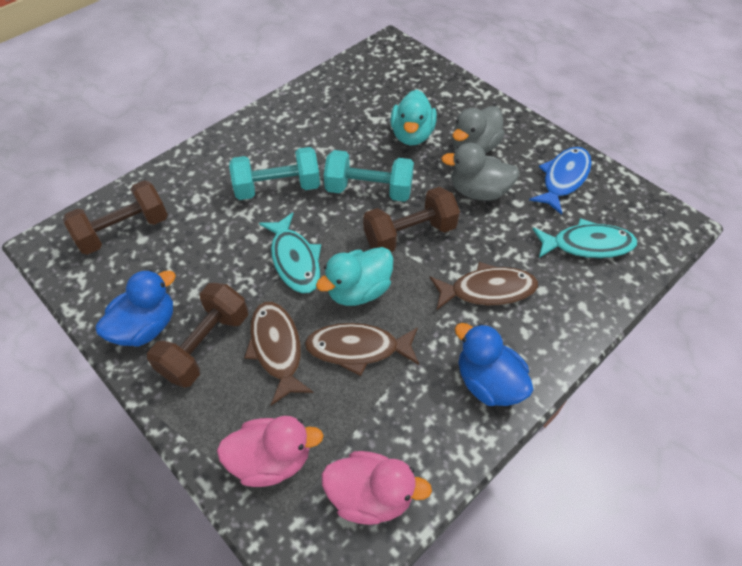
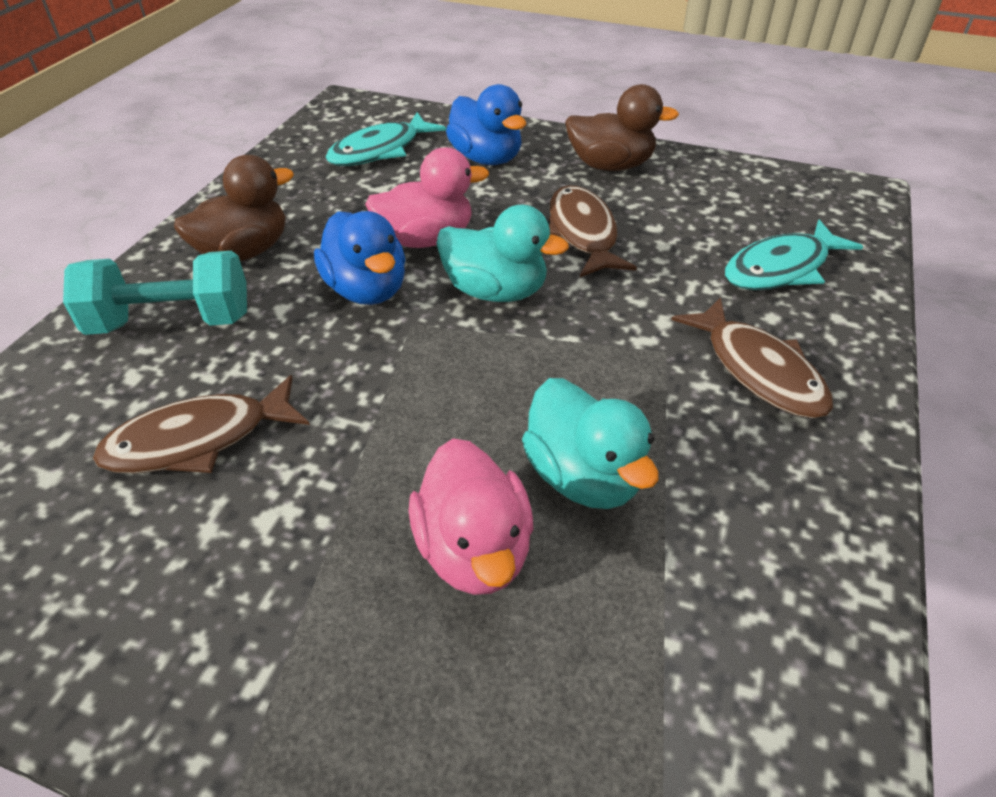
blue fish: [529,147,592,215] = 1 -> none = 0
brown duck: none = 0 -> [174,155,294,261] [565,84,679,171] = 2
brown dumbbell: [63,180,168,255] [147,283,248,387] [363,187,460,252] = 3 -> none = 0
grey duck: [441,143,520,201] [453,106,505,154] = 2 -> none = 0
turquoise dumbbell: [229,147,320,200] [324,150,414,202] = 2 -> [63,251,247,335] = 1

